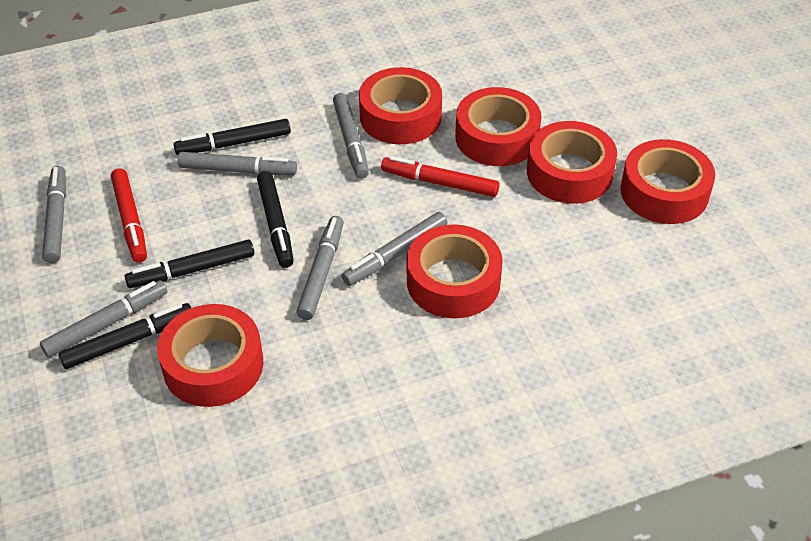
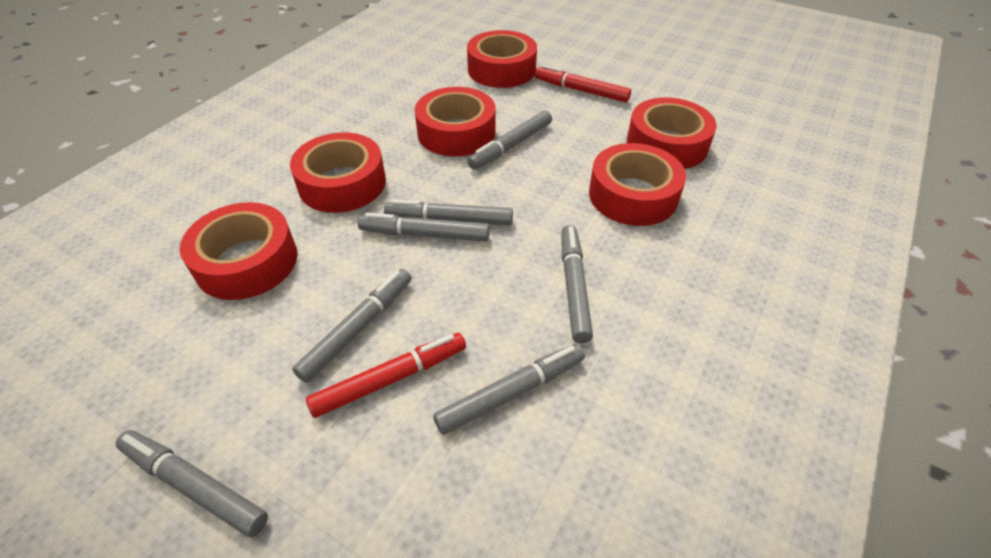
black marker: [59,303,191,369] [125,240,254,288] [173,119,291,155] [257,171,294,268] = 4 -> none = 0
grey marker: [40,280,167,358] [42,166,66,263] [177,152,297,175] [296,216,344,320] [333,93,369,179] [342,212,448,286] = 6 -> [116,430,268,537] [292,269,412,383] [358,213,490,241] [384,199,513,225] [433,344,585,435] [468,110,552,170] [561,225,593,343] = 7

